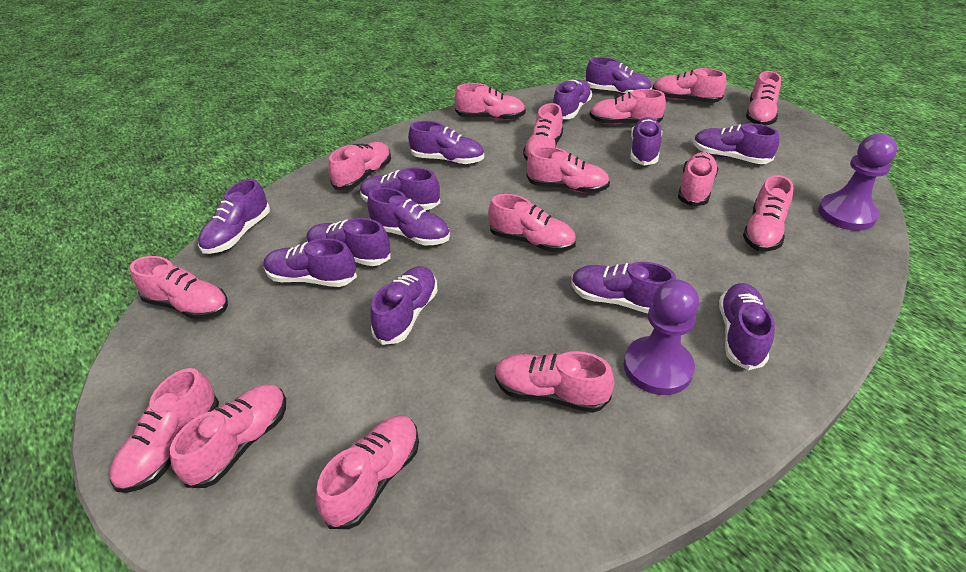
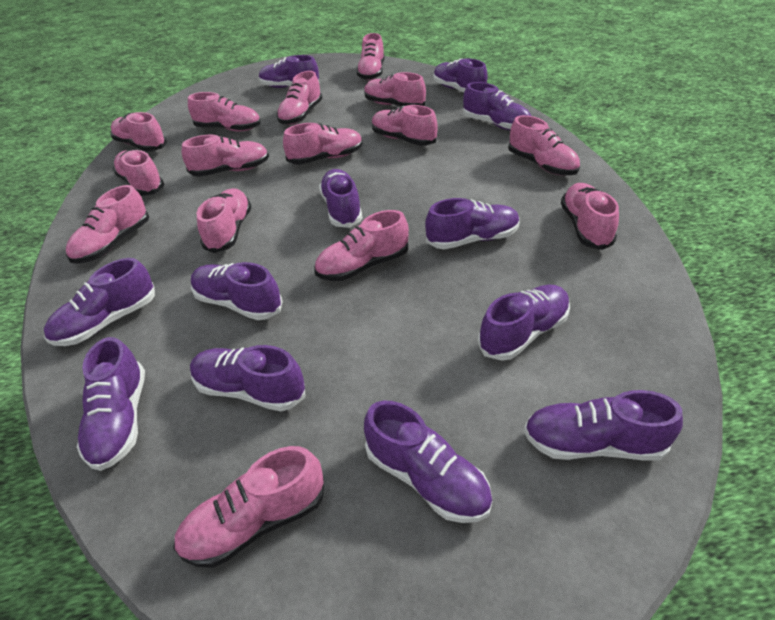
purple pawn: [624,280,699,395] [818,134,897,231] = 2 -> none = 0
purple shoe: [198,179,270,254] [263,238,357,287] [307,218,391,266] [360,167,440,210] [367,188,450,245] [370,266,438,345] [408,121,484,164] [553,80,592,119] [571,262,676,313] [585,57,652,95] [630,117,662,165] [693,123,779,164] [719,283,775,370] = 13 -> [44,258,155,346] [77,337,145,471] [190,345,305,411] [191,262,283,320] [259,55,319,88] [319,169,362,228] [364,401,492,523] [425,198,520,249] [433,58,488,92] [463,82,531,130] [478,285,570,361] [524,390,683,461] = 12

